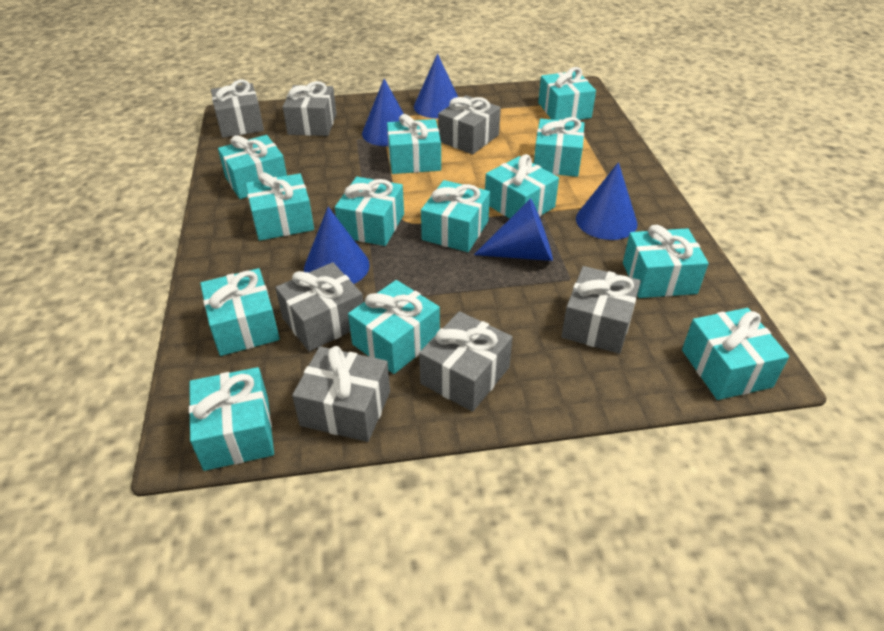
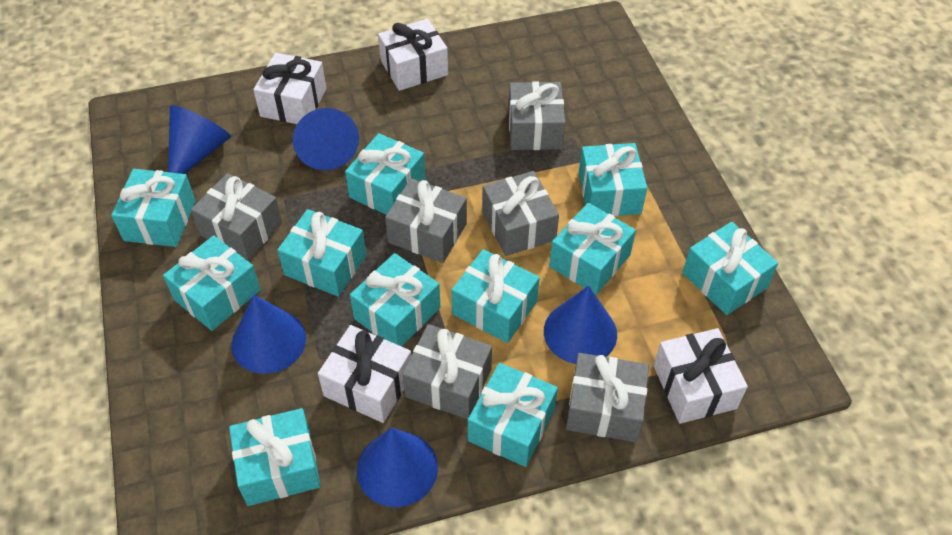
grey gift: [211,80,264,138] [275,262,363,352] [283,81,337,136] [292,346,390,442] [419,311,512,412] [438,95,501,154] [561,266,641,354] = 7 -> [191,173,282,260] [385,178,467,263] [402,324,492,419] [482,171,559,256] [509,81,565,150] [566,353,649,442] = 6
turquoise gift: [189,367,274,471] [200,268,280,356] [218,135,287,199] [246,172,314,241] [335,177,404,246] [348,280,440,374] [387,114,441,174] [421,180,490,252] [485,154,559,219] [534,117,584,177] [538,67,596,120] [623,225,709,298] [682,308,789,400] = 13 -> [111,169,196,247] [163,235,261,331] [229,408,321,506] [277,209,366,297] [345,133,426,215] [350,253,441,347] [452,249,540,343] [468,363,558,467] [549,203,636,295] [579,143,647,216] [682,222,778,315] = 11
white gift: none = 0 -> [253,53,326,124] [318,325,411,423] [378,19,448,91] [653,328,748,424] = 4

